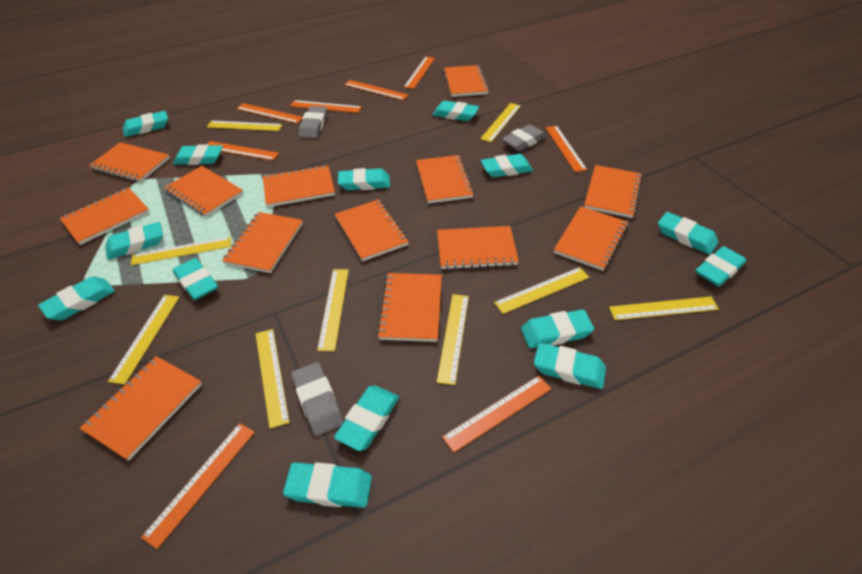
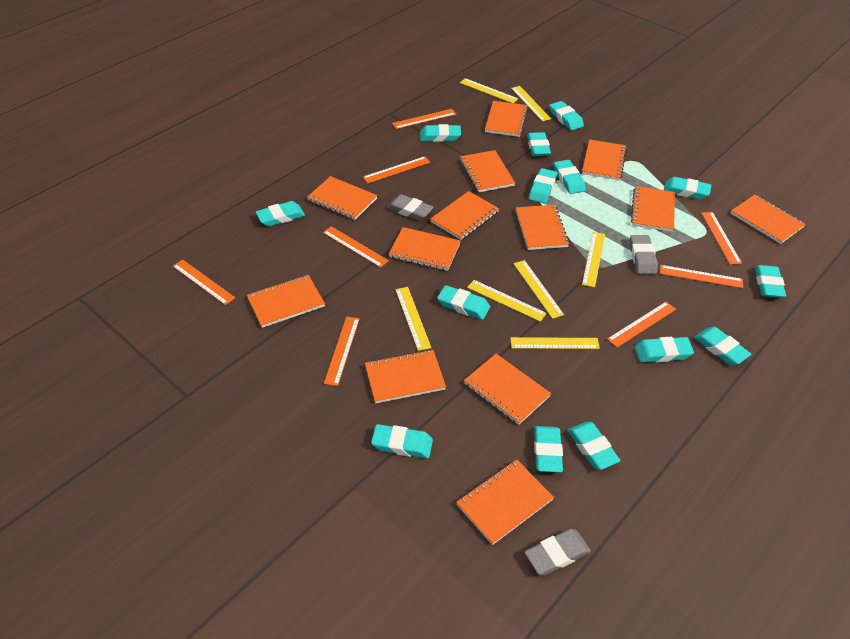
yellow ruler: [108,295,180,385] [131,237,231,265] [207,121,282,131] [256,329,290,429] [317,269,349,351] [437,294,469,385] [480,103,521,142] [494,267,589,314] [609,296,719,320] = 9 -> [395,287,431,351] [460,78,518,103] [467,280,547,322] [510,337,600,349] [511,86,551,121] [513,260,564,319] [582,232,605,287] = 7

